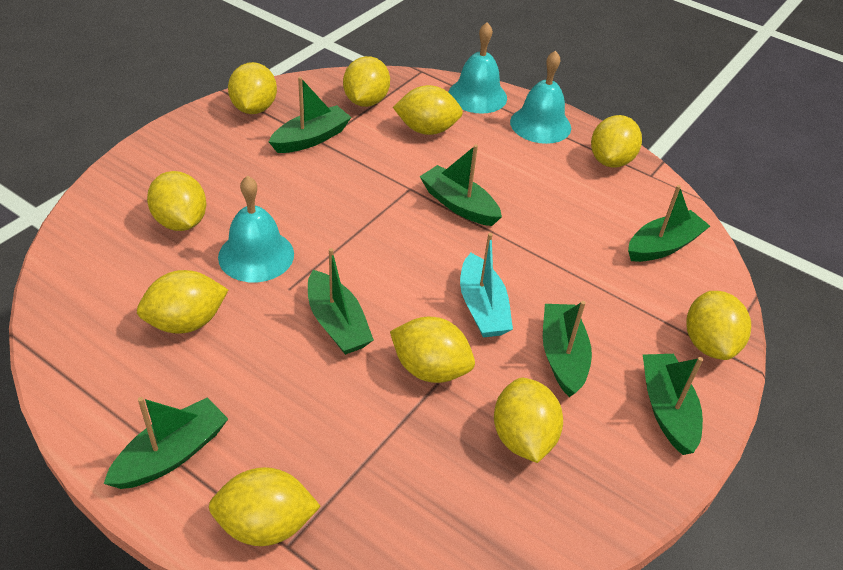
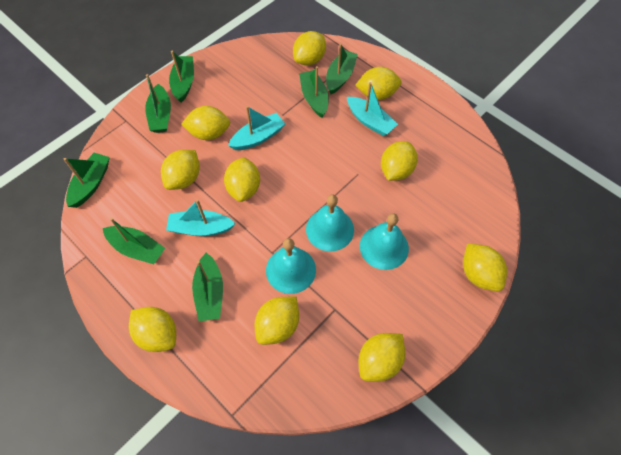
turquoise boat: [460,233,513,338] = 1 -> [166,199,236,236] [228,106,285,150] [347,82,398,136] = 3

